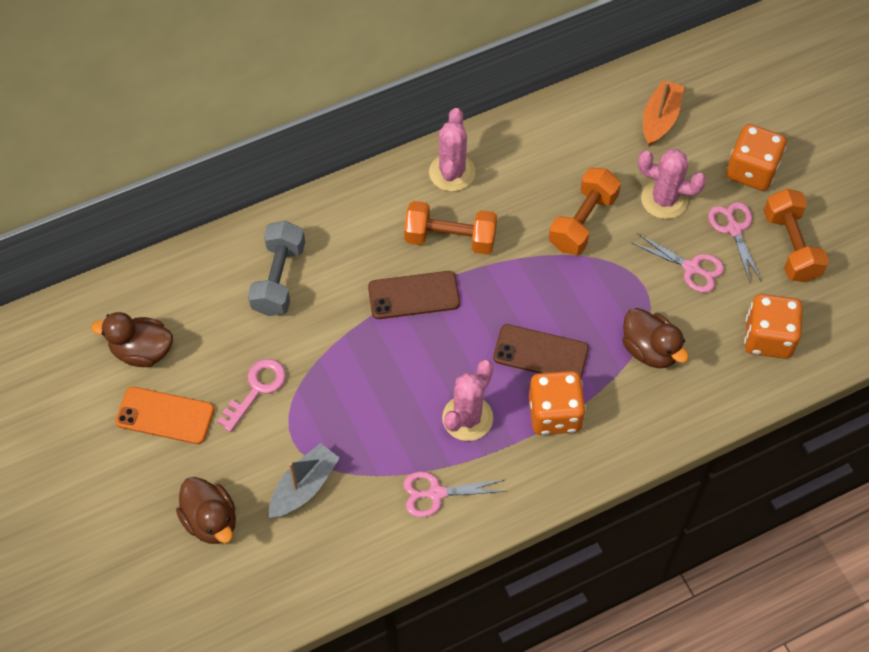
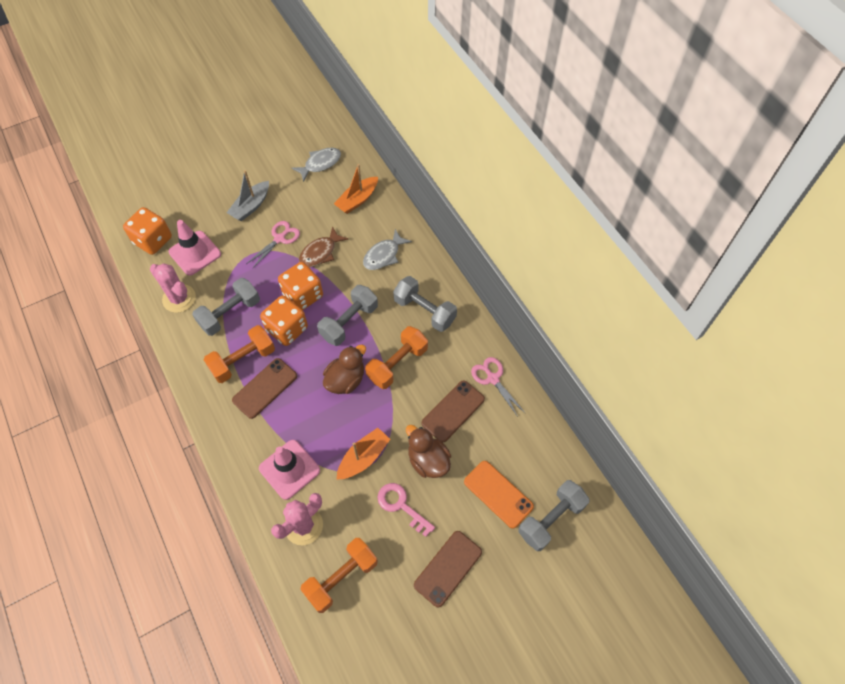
brown duck: [91,312,173,367] [176,477,236,544] [622,308,689,368] = 3 -> [323,345,366,394] [406,425,451,478] = 2
brown fish: none = 0 -> [299,226,348,267] = 1
brown phone: [368,271,460,319] [493,324,589,378] = 2 -> [232,358,297,419] [414,531,482,608] [422,380,485,442] = 3
grey dumbbell: [248,221,305,316] = 1 -> [192,278,260,336] [317,285,378,346] [393,276,457,332] [518,480,590,551] = 4
grey fish: none = 0 -> [292,148,341,182] [363,229,412,270] = 2
orange boat: [643,80,684,146] = 1 -> [334,164,378,214] [337,428,390,480] = 2
pink cactus: [429,108,475,191] [442,360,494,441] [638,149,706,219] = 3 -> [150,264,196,313] [271,493,323,545] = 2
pink scissors: [403,472,507,517] [632,233,724,293] [708,202,762,282] = 3 -> [246,221,300,269] [471,357,525,417] = 2
pink traffic cone: none = 0 -> [168,220,221,276] [259,440,320,500] = 2

